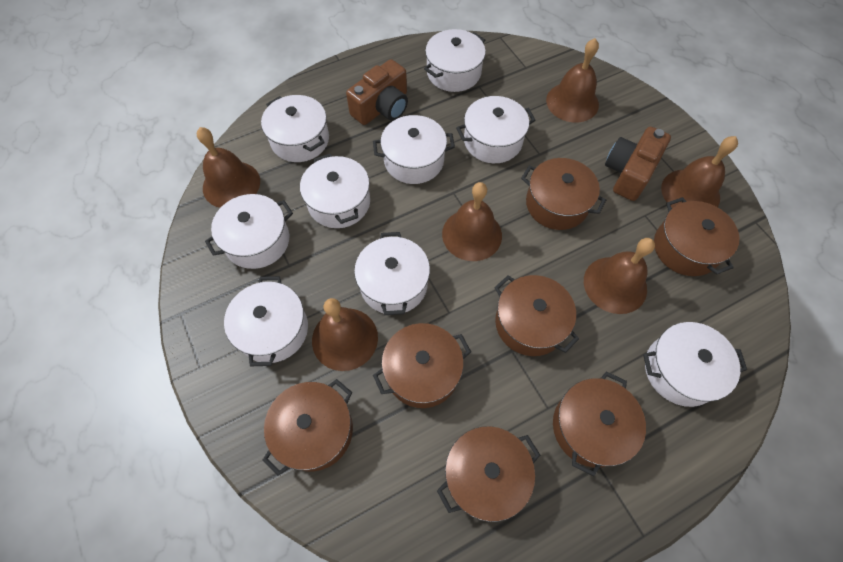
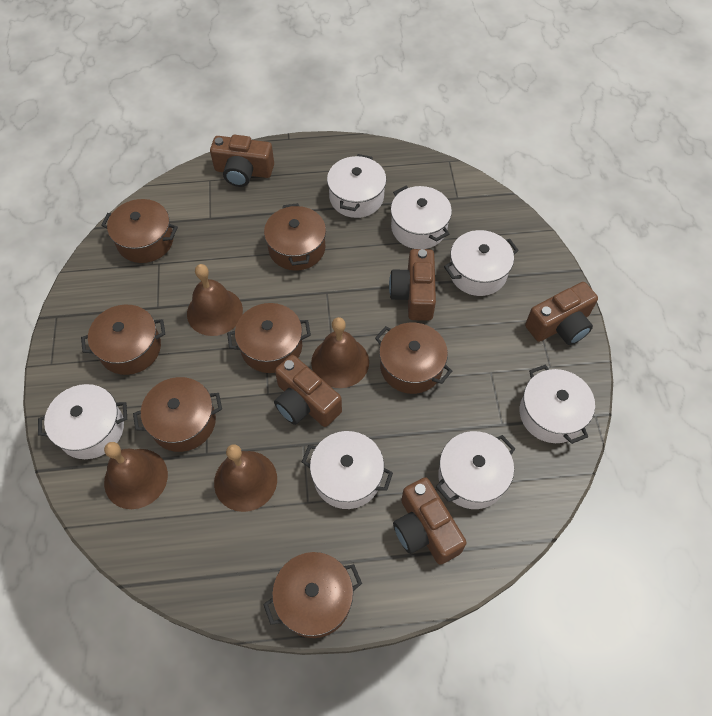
brown bell: [197,127,260,208] [312,298,378,371] [442,182,502,261] [546,38,599,122] [584,238,655,314] [661,136,738,208] = 6 -> [104,442,168,509] [187,264,243,336] [214,444,277,512] [311,317,369,388] = 4
brown camera: [346,59,408,125] [605,127,671,201] = 2 -> [210,135,274,187] [274,355,342,427] [389,249,436,321] [393,477,467,565] [525,282,598,345] = 5
white pot: [205,194,293,269] [224,276,308,366] [261,95,329,162] [300,154,370,228] [354,232,430,315] [373,115,455,184] [424,29,486,92] [456,96,536,163] [643,322,747,407] = 9 -> [38,384,127,459] [302,431,393,509] [327,154,386,218] [391,186,452,249] [436,431,515,509] [444,230,519,296] [520,365,595,444] = 7

